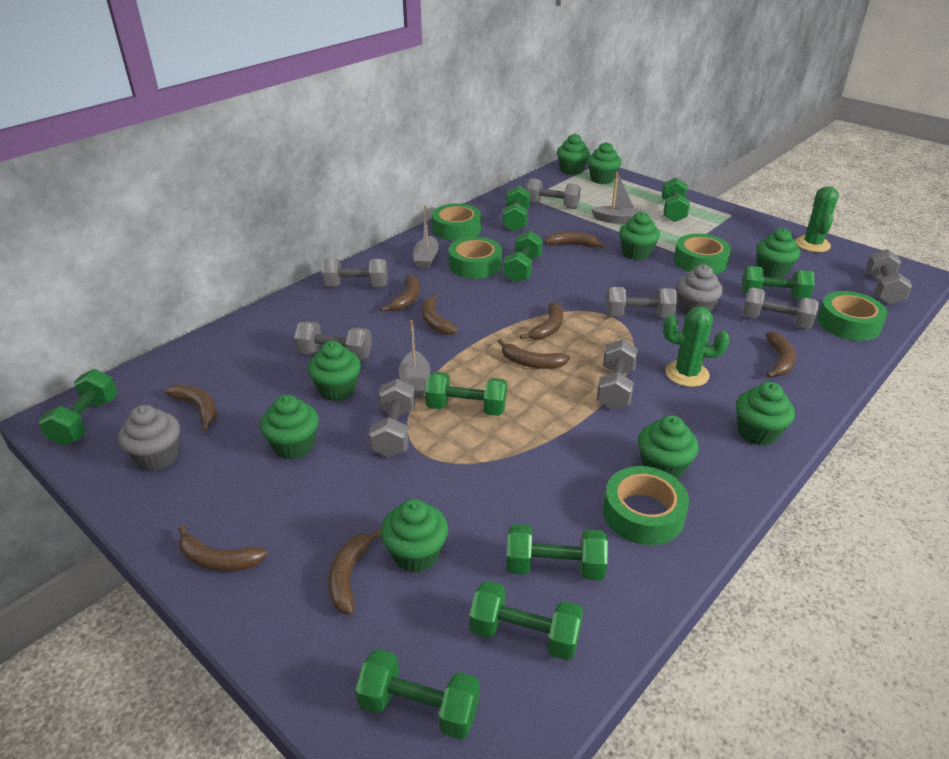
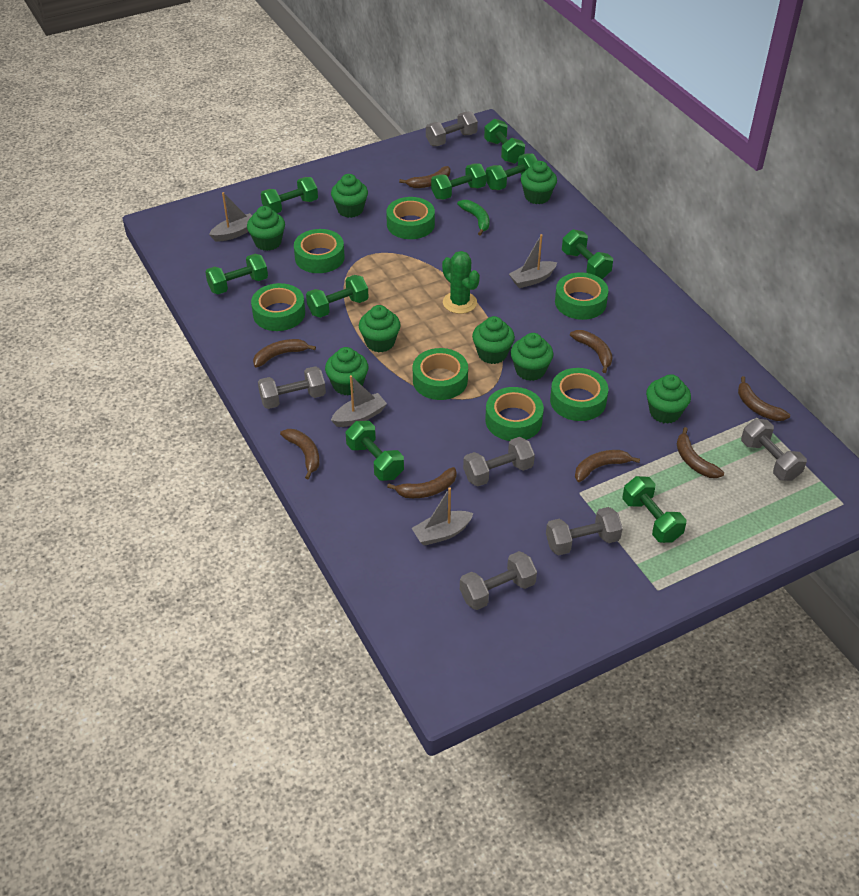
brown banana: [165,384,217,432] [179,525,268,571] [328,529,381,615] [380,274,420,312] [422,294,458,335] [498,339,570,369] [520,302,563,340] [544,231,606,249] [766,332,796,378] = 9 -> [253,339,316,367] [280,429,319,479] [387,467,457,498] [399,166,450,188] [570,330,613,373] [575,450,640,482] [677,427,724,478] [738,376,790,421] = 8
green banana: none = 0 -> [457,200,490,236] = 1
green cactus: [663,306,730,387] [795,186,839,252] = 2 -> [442,251,480,314] = 1
green cupcake: [260,394,319,460] [308,341,361,401] [381,499,448,573] [557,134,590,175] [588,142,622,184] [619,212,660,260] [638,415,699,479] [736,382,795,446] [756,228,800,278] = 9 -> [247,206,285,251] [325,347,368,396] [331,174,368,218] [359,305,400,352] [472,316,515,364] [511,333,553,381] [521,161,557,204] [646,374,691,424] = 8
green tape: [432,204,481,241] [449,237,502,279] [603,466,689,545] [674,234,731,274] [817,291,887,341] = 5 -> [251,283,305,331] [294,229,345,273] [386,197,435,239] [413,348,468,400] [485,387,544,441] [550,368,608,421] [555,272,608,320] = 7
grey boat: [399,320,430,398] [413,205,439,269] [591,172,641,224] = 3 -> [209,192,252,242] [331,375,387,427] [412,487,473,546] [509,234,557,288] = 4
grey cupcake: [118,405,180,471] [677,264,723,315] = 2 -> none = 0
grey dumbbell: [294,321,372,361] [321,259,388,287] [369,379,416,457] [526,178,581,209] [596,339,638,409] [606,287,677,318] [743,287,819,329] [866,249,912,305] = 8 -> [258,366,326,409] [426,111,478,146] [460,551,537,610] [463,437,535,486] [546,507,623,555] [741,419,807,481] = 6

